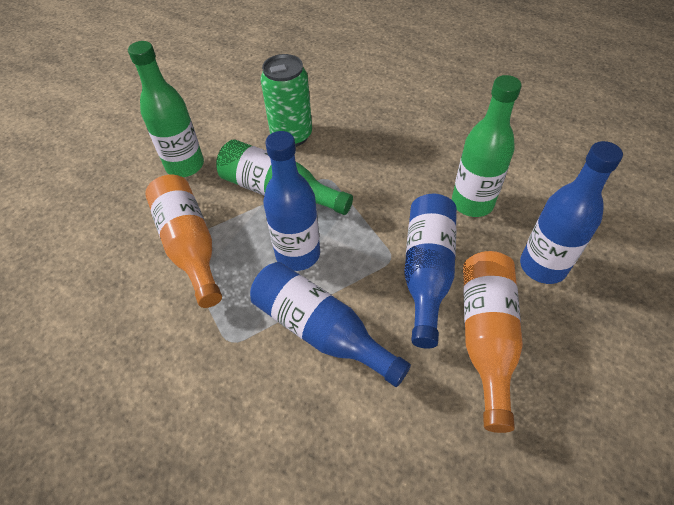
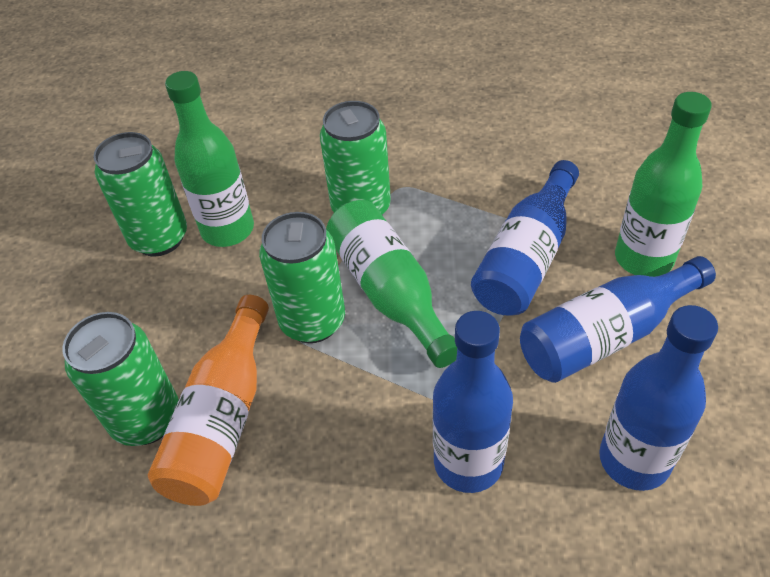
green can: [260,54,312,147] = 1 -> [62,312,179,446] [93,132,187,257] [259,212,345,343] [320,101,391,215] = 4
orange bottle: [145,175,222,308] [463,251,523,433] = 2 -> [148,295,269,506] = 1

